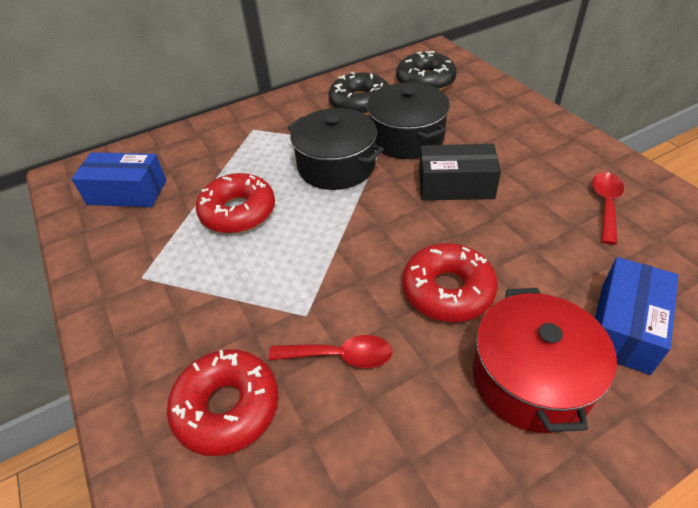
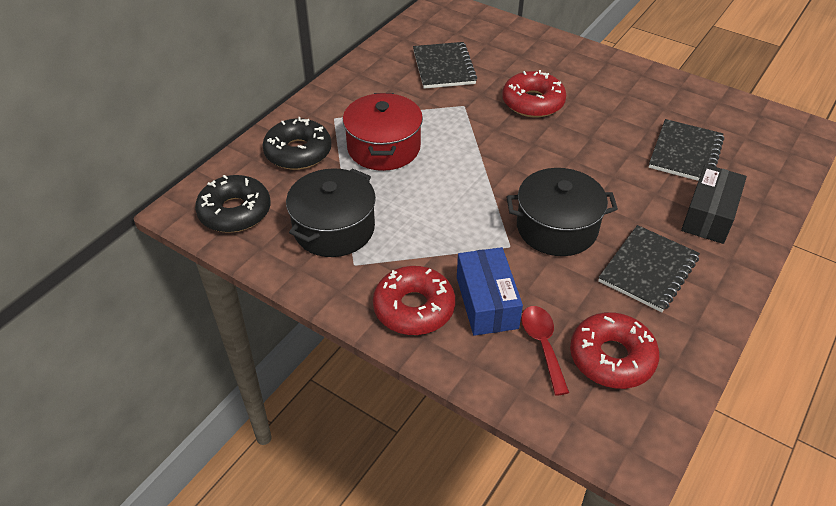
black notebook: none = 0 -> [413,42,477,89] [598,225,700,312] [649,119,724,181] = 3
blue box: [71,152,166,207] [595,257,679,375] = 2 -> [457,247,523,336] = 1
red spoon: [269,335,393,368] [592,172,624,245] = 2 -> [521,306,569,396] = 1

